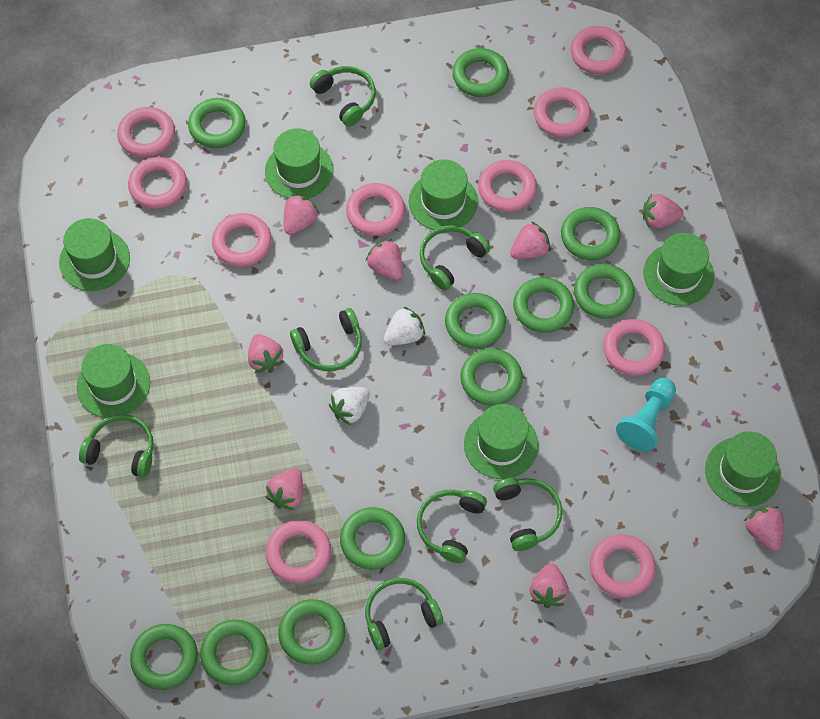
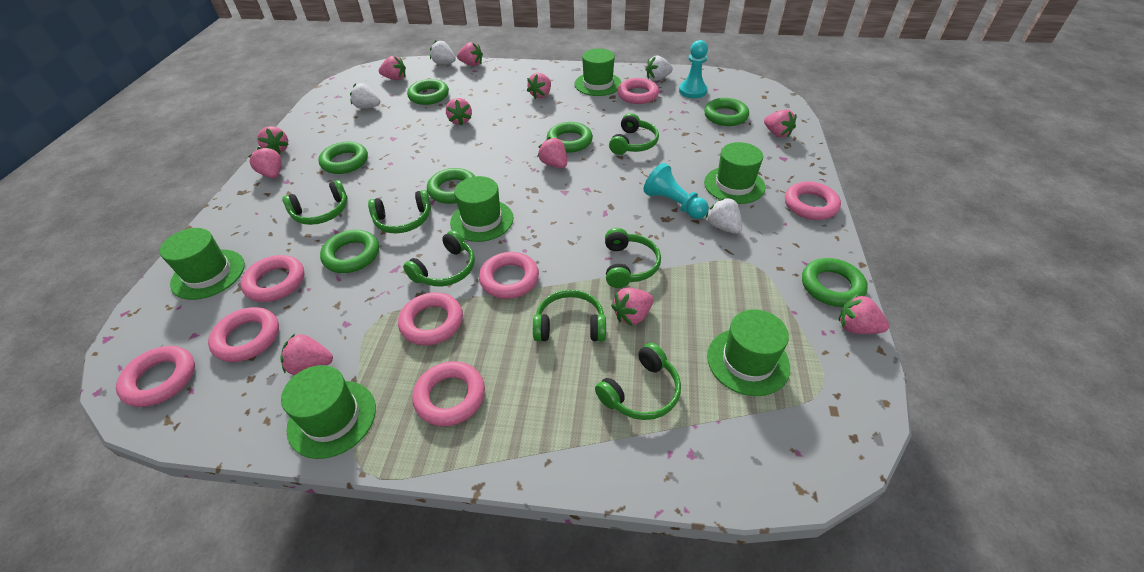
green hat: [59,218,130,291] [77,344,150,418] [265,128,333,199] [409,159,478,230] [464,404,539,479] [643,233,714,306] [705,431,781,507] = 7 -> [160,228,245,300] [281,365,376,459] [450,176,513,242] [574,48,622,96] [704,142,766,204] [707,309,790,396] = 6
green ring: [130,624,198,690] [188,98,246,148] [200,619,268,686] [278,599,346,665] [340,507,405,570] [445,293,506,349] [452,48,509,97] [460,348,523,406] [513,277,574,333] [561,207,621,260] [574,264,635,319] = 11 -> [318,142,368,174] [320,230,379,273] [407,79,449,105] [427,168,475,204] [547,122,593,153] [704,98,749,126] [802,258,868,307] = 7
pink ring: [117,107,175,158] [128,157,187,209] [212,213,272,267] [266,520,331,583] [346,183,405,236] [478,160,537,212] [534,87,591,138] [570,26,627,74] [590,534,656,598] [603,319,665,376] = 10 -> [116,346,195,407] [208,307,279,362] [241,255,304,302] [398,292,463,345] [412,361,485,426] [479,252,539,299] [617,78,659,104] [785,182,841,220] = 8
pink strawberry: [248,334,284,373] [265,468,303,510] [283,194,320,235] [366,239,403,280] [510,221,551,259] [530,563,569,608] [643,194,684,229] [744,506,784,551] = 8 -> [248,147,282,178] [257,126,289,155] [280,333,333,375] [379,56,406,80] [446,98,472,126] [457,42,483,66] [527,73,551,99] [537,137,567,168] [611,288,654,326] [764,109,796,138] [838,294,889,334] = 11
turquoise pawn: [616,378,676,452] = 1 -> [643,163,709,219] [679,40,708,98] = 2
white strawberry: [329,387,370,425] [384,306,425,346] = 2 -> [350,83,380,109] [430,41,456,64] [645,55,673,81] [705,198,742,234] = 4

